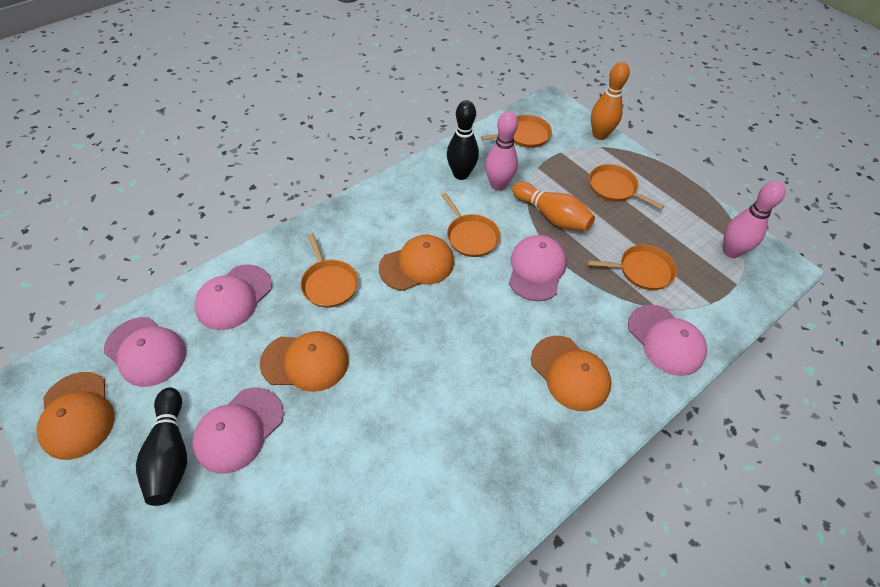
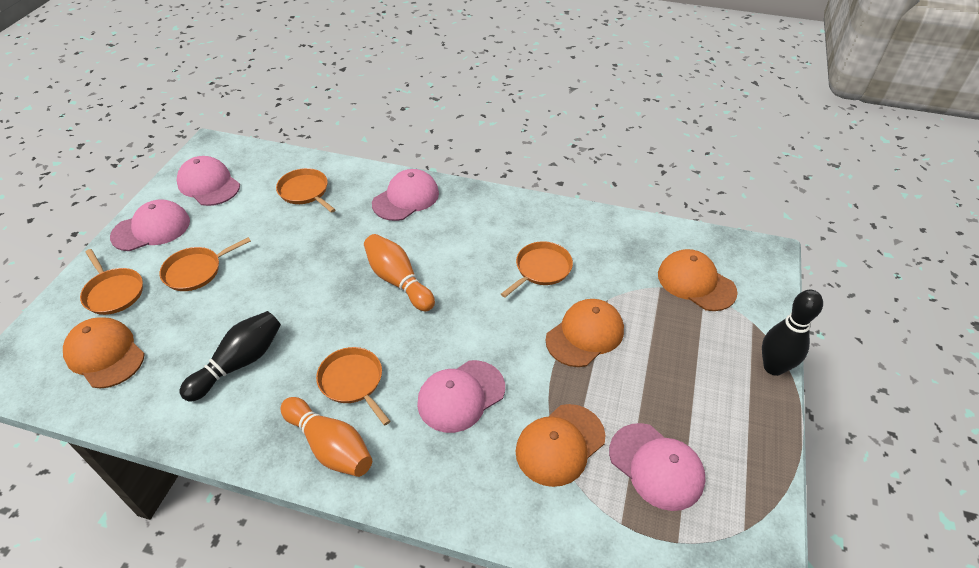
pink bowling pin: [485,111,518,191] [723,181,786,258] = 2 -> none = 0

